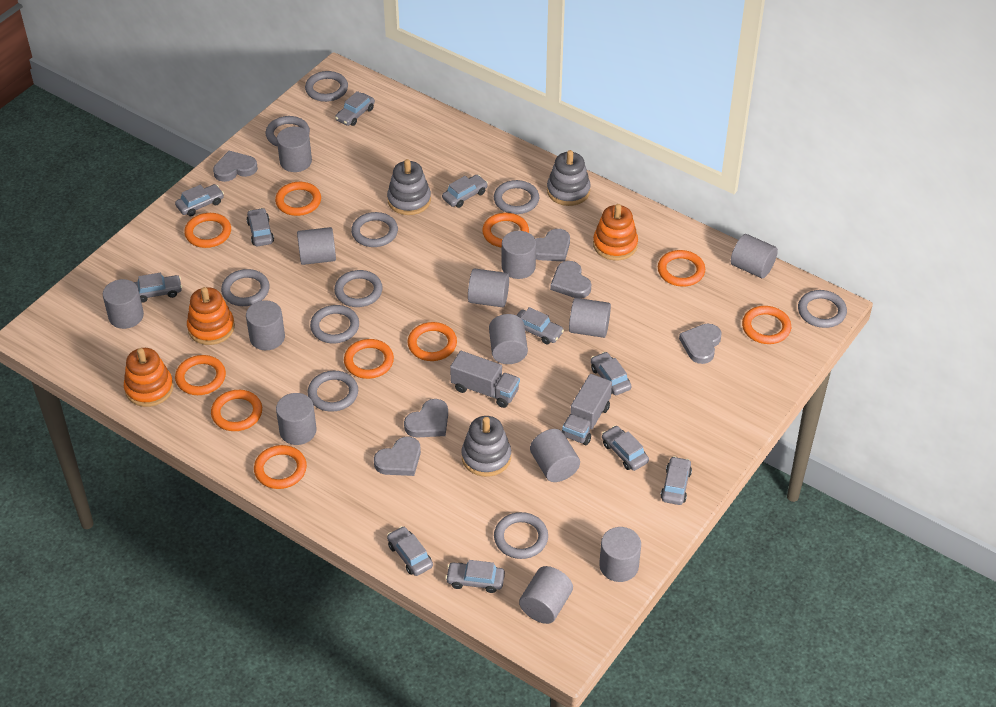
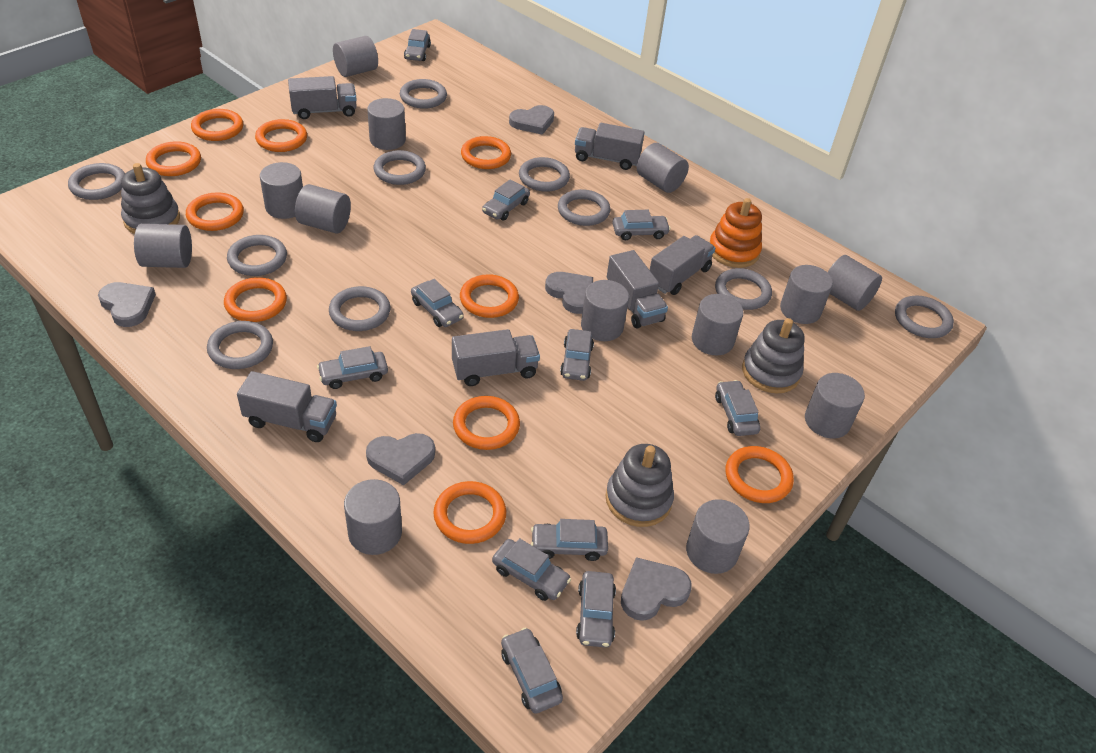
grey heart: [213,151,258,182] [374,436,421,476] [404,399,448,437] [535,229,570,262] [550,261,591,298] [679,323,722,364] = 6 -> [98,282,156,327] [366,433,435,485] [509,105,554,135] [545,272,593,314] [621,557,692,621] = 5
grey truck: [450,351,520,408] [562,374,612,445] = 2 -> [237,371,337,442] [288,76,357,119] [452,329,540,386] [575,123,645,170] [607,250,668,329] [650,235,716,295] = 6
orange stacking toy: [124,348,174,407] [187,287,235,345] [593,204,638,260] = 3 -> [709,198,762,268] = 1

